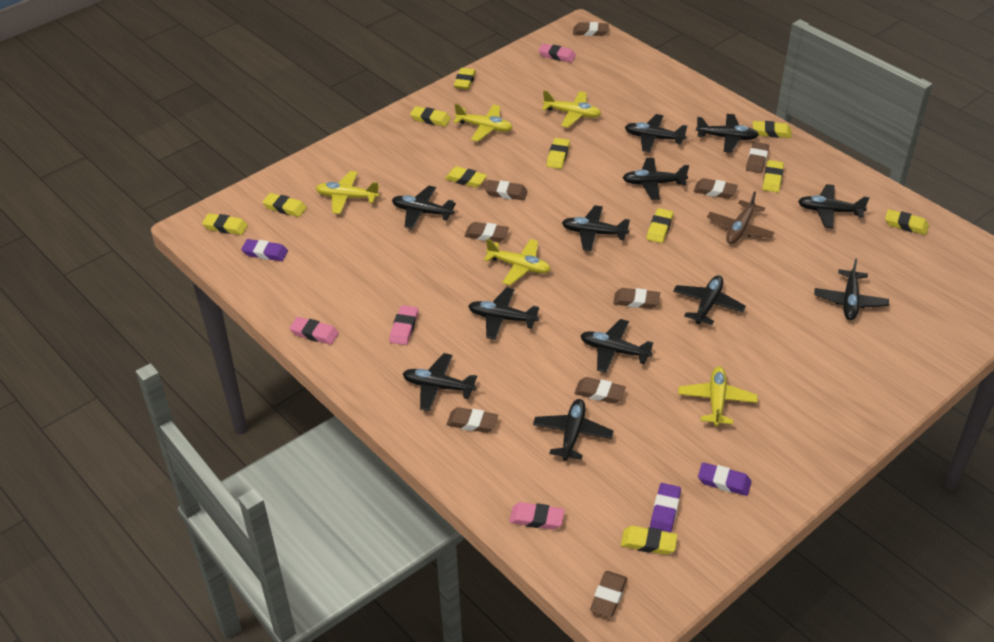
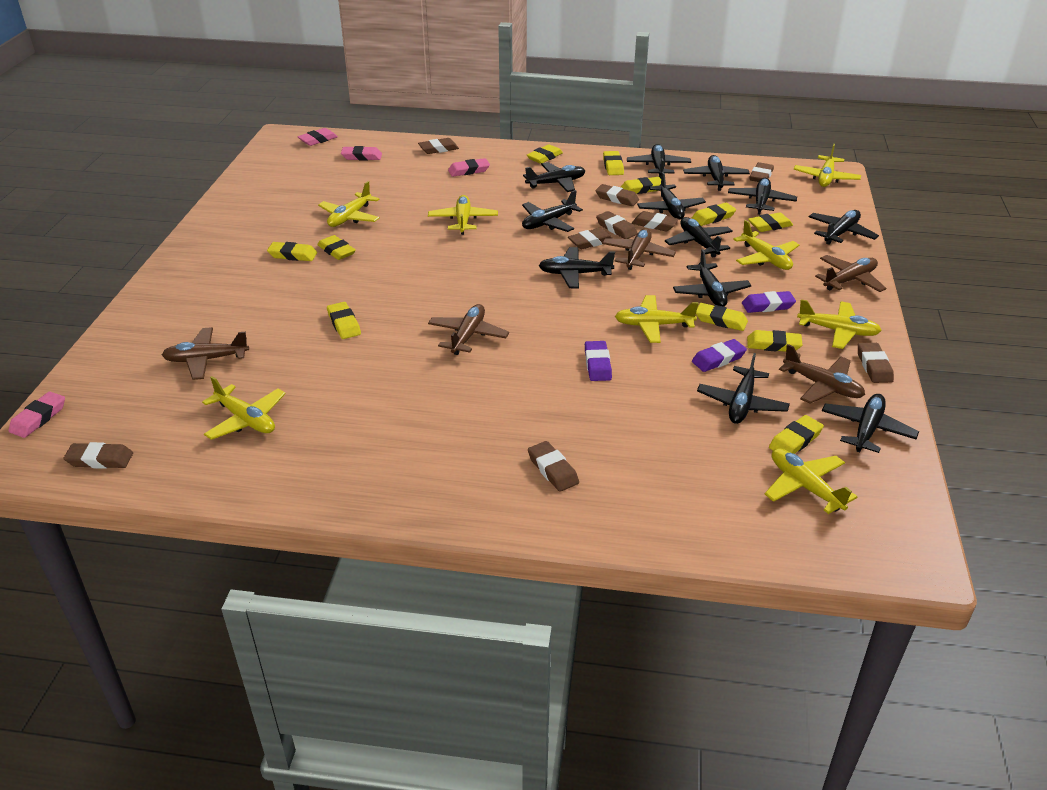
brown plane: [707,191,775,244] = 1 -> [162,327,249,380] [428,304,509,355] [602,228,676,270] [779,344,865,404] [815,255,886,292] = 5
yellow plane: [316,171,380,214] [453,104,513,142] [483,239,551,285] [542,90,601,128] [678,367,758,427] = 5 -> [202,376,286,440] [318,181,380,227] [428,195,498,235] [615,295,699,343] [733,220,799,270] [765,448,857,514] [794,144,861,187] [797,299,882,349] = 8

